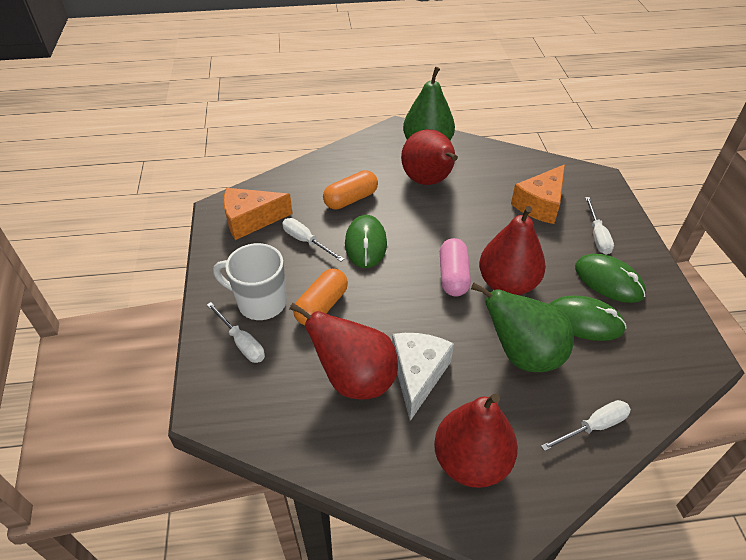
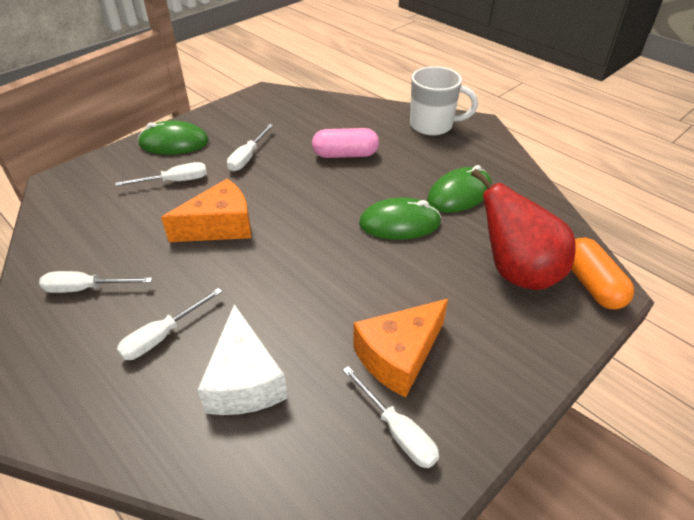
green pear: [403,67,455,140] [471,283,574,372] = 2 -> none = 0
orange capsule: [293,269,348,326] [323,170,378,210] = 2 -> [571,237,634,309] = 1
red pear: [290,303,398,399] [401,129,458,185] [434,393,518,488] [479,206,546,295] = 4 -> [471,169,576,290] = 1
white screwdriver: [207,302,265,363] [282,218,344,262] [541,400,631,451] [585,197,614,255] = 4 -> [39,271,152,293] [115,162,207,186] [117,288,222,360] [227,124,273,171] [343,366,439,468] = 5

